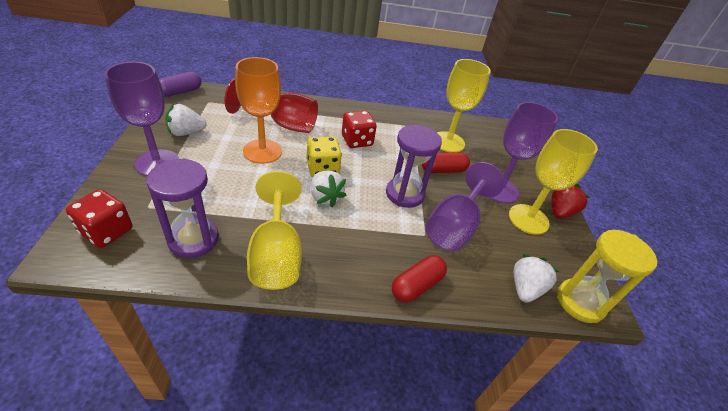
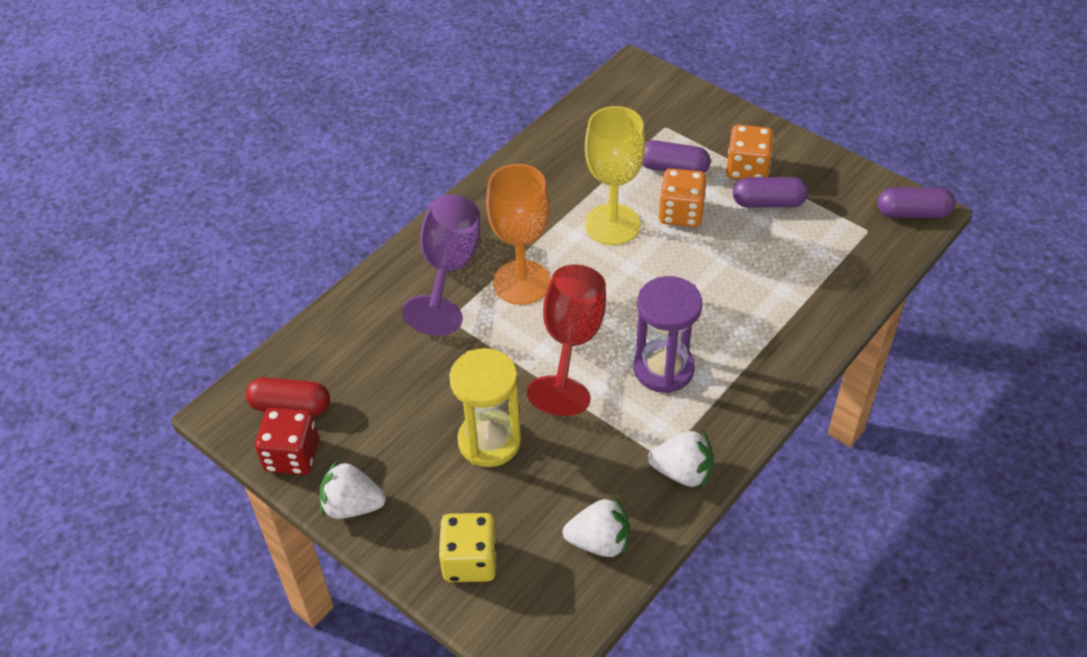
orange dice: none = 0 -> [658,168,707,227] [726,125,774,180] = 2
purple capsule: [159,71,201,97] = 1 -> [642,140,711,173] [733,177,808,207] [877,188,955,218] = 3
purple goblet: [104,62,179,176] [425,162,505,251] [490,102,558,203] = 3 -> [402,194,480,336] = 1
purple hourglass: [146,158,219,258] [386,125,442,208] = 2 -> [634,276,702,393] = 1
red capsule: [392,255,447,302] [422,152,470,173] = 2 -> [245,377,330,416] = 1
red dice: [66,189,133,248] [342,111,377,148] = 2 -> [255,408,319,475] = 1
red strawberry: [551,184,590,219] = 1 -> none = 0
yellow goblet: [247,171,302,290] [437,59,491,152] [509,129,598,235] = 3 -> [585,106,646,245] = 1

